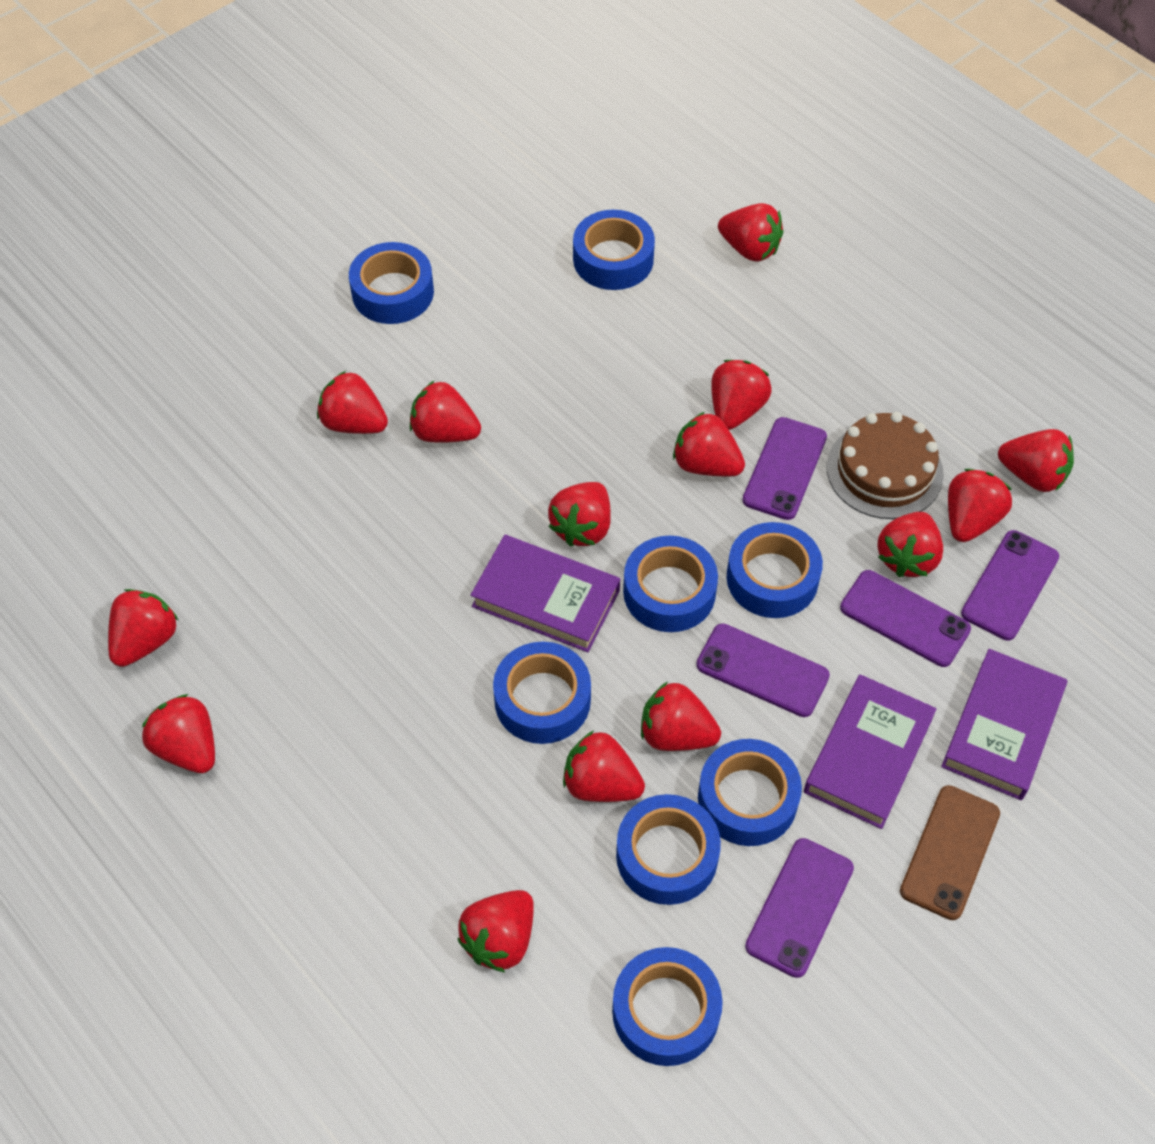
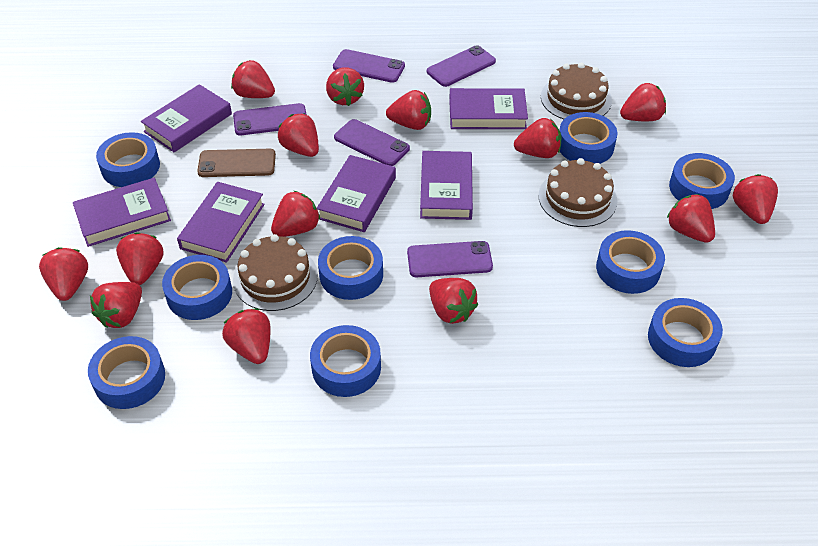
blue tape: [349,242,434,324] [493,642,591,744] [573,210,655,290] [612,947,723,1066] [616,794,721,905] [623,536,718,632] [698,739,802,846] [727,522,823,618] = 8 -> [88,336,165,409] [96,132,160,187] [162,255,232,320] [310,325,381,397] [318,236,383,300] [560,112,617,164] [596,230,665,294] [648,298,723,367] [669,153,735,209] = 9
brown cake: [827,412,944,519] = 1 -> [233,234,318,311] [538,158,618,227] [541,62,612,119] = 3
purple book: [471,535,620,652] [804,674,937,829] [941,649,1067,800] = 3 -> [73,178,171,247] [141,84,232,152] [177,182,265,263] [317,155,396,232] [420,151,473,220] [449,88,528,129] = 6

